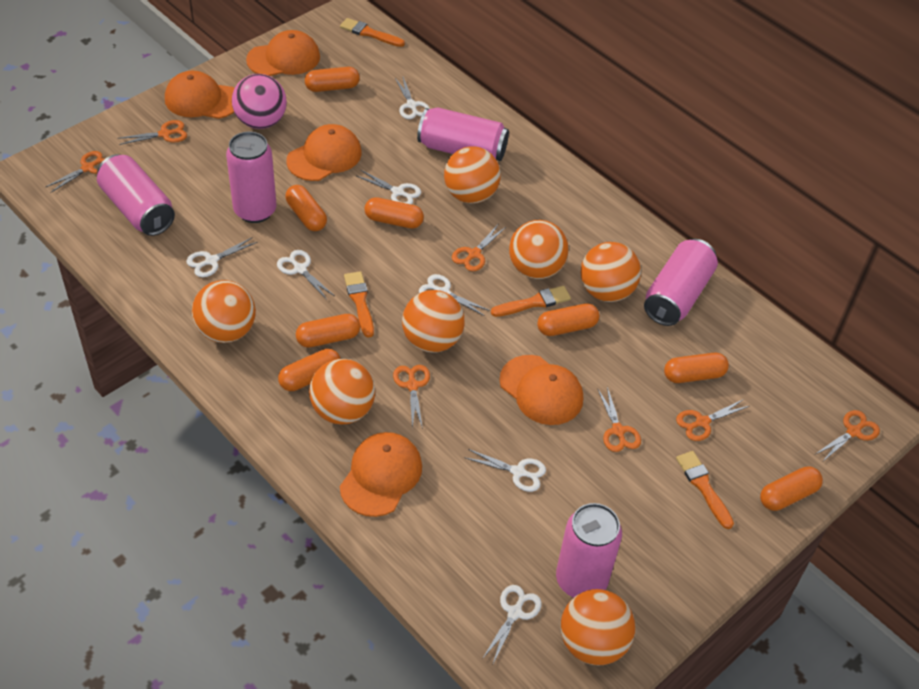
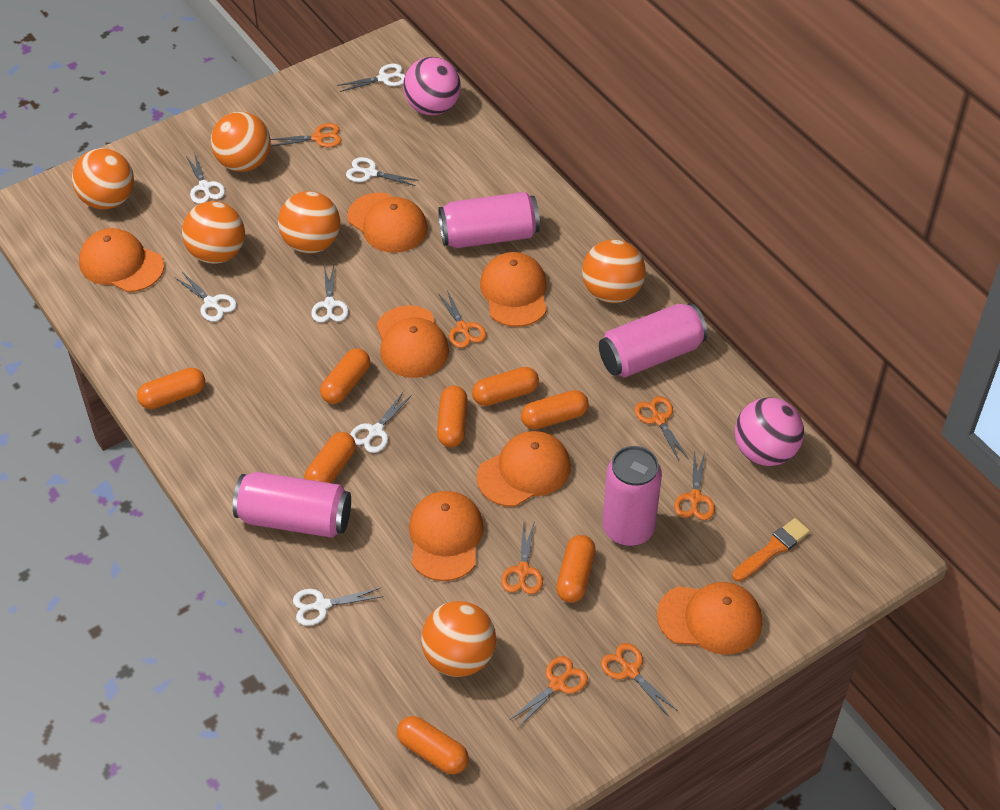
orange ball: [192,280,256,343] [309,359,375,424] [402,290,465,353] [444,146,501,203] [509,220,569,279] [561,589,635,665] [581,242,641,302] = 7 -> [72,148,134,210] [182,201,245,264] [211,112,271,172] [278,191,340,254] [421,601,496,677] [582,239,645,303] = 6
orange brush: [340,18,405,47] [344,271,374,337] [491,286,571,317] [676,451,734,529] = 4 -> [732,518,810,582] = 1
orange cap: [165,71,235,119] [246,30,320,76] [286,124,362,181] [340,432,422,517] [499,355,583,425] = 5 -> [79,228,164,292] [347,193,428,253] [377,305,449,378] [409,491,484,581] [477,431,571,507] [480,252,547,327] [657,582,762,654] = 7
pink ball: [232,74,287,129] = 1 -> [403,57,461,115] [735,397,804,466] = 2
pink can: [97,154,175,236] [226,132,276,223] [417,107,509,161] [556,503,622,598] [644,239,718,326] = 5 -> [233,472,351,538] [438,192,540,248] [599,303,708,378] [602,446,662,546] = 4

